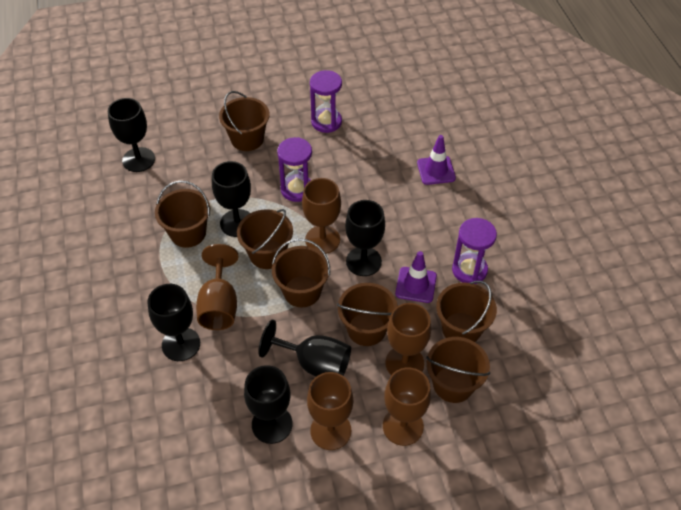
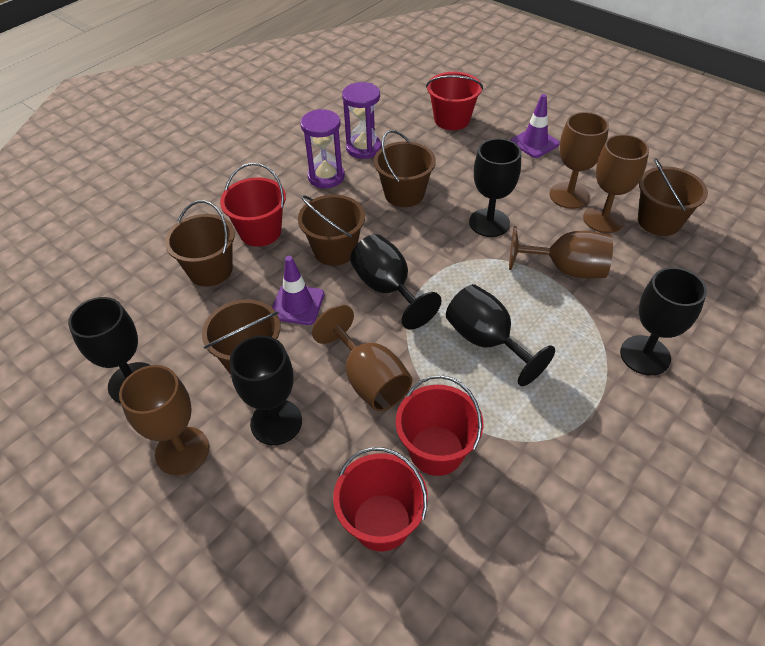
brown bucket: [155,180,210,248] [219,91,269,151] [237,209,293,269] [272,239,330,307] [337,283,398,346] [426,337,490,403] [436,281,497,342] = 7 -> [165,200,235,287] [202,299,280,375] [298,195,365,266] [374,130,436,207] [638,158,708,236] = 5
purple hourglass: [277,137,312,202] [310,70,342,133] [452,218,497,284] = 3 -> [300,109,345,188] [342,82,382,159] = 2
red bucket: none = 0 -> [220,163,286,247] [333,447,428,551] [396,375,483,476] [426,72,483,130] = 4

